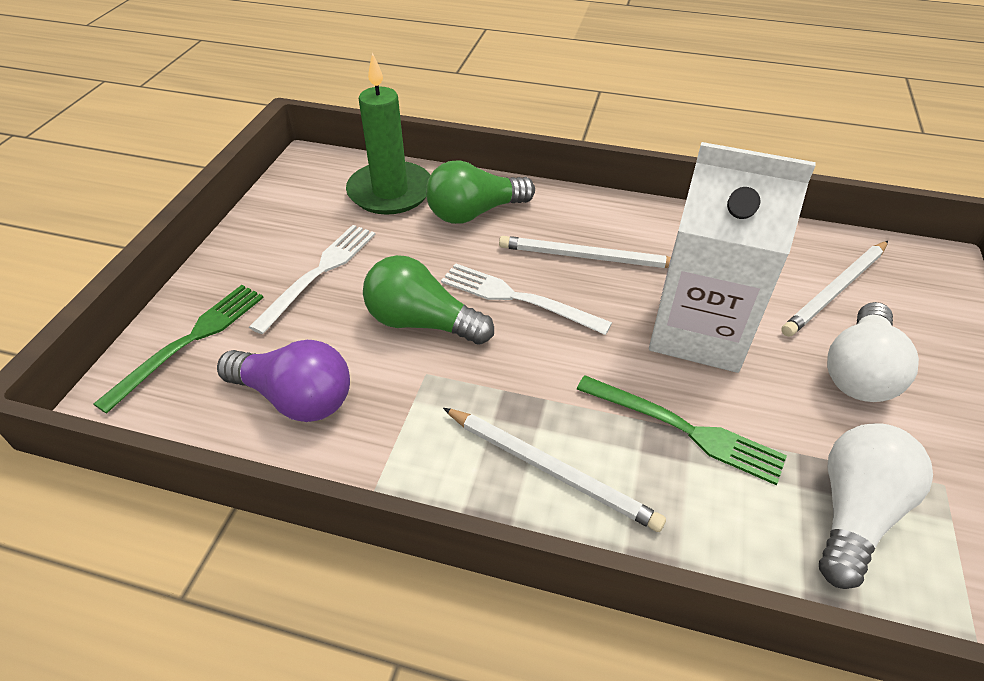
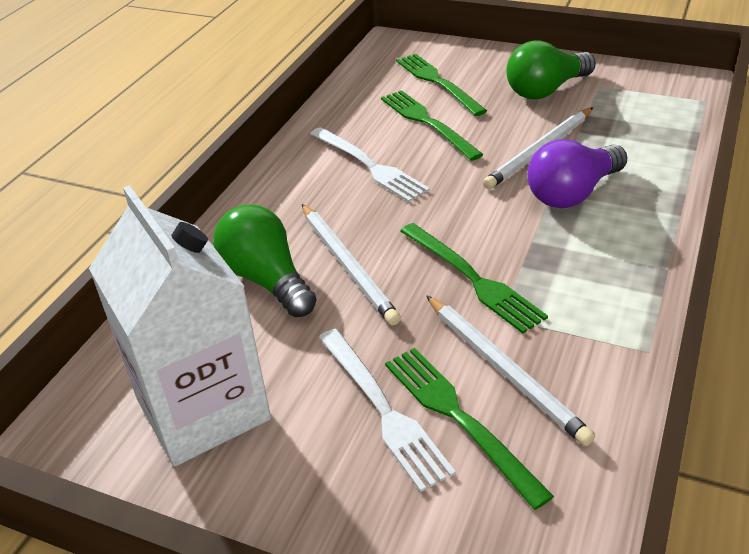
green candle: [346,52,431,215] = 1 -> none = 0
green fork: [94,285,264,414] [577,375,787,485] = 2 -> [381,90,484,161] [385,348,554,510] [396,54,487,116] [400,223,548,334] = 4
white light bulb: [819,423,933,589] [827,302,919,402] = 2 -> none = 0

